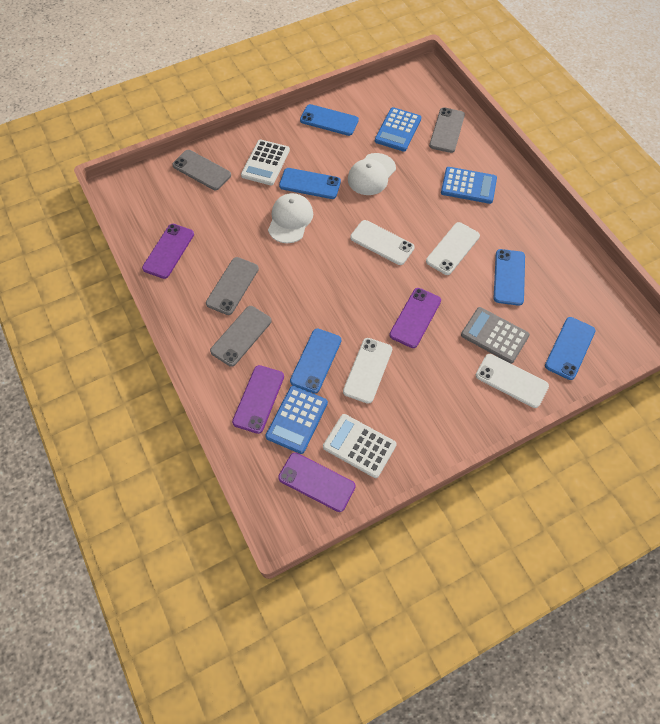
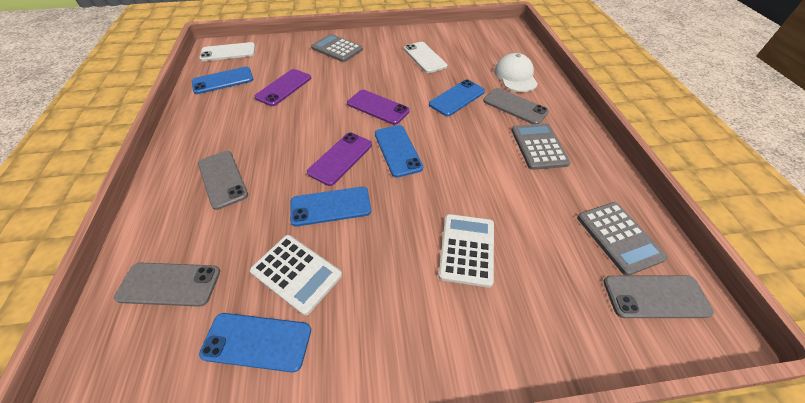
blue calculator: [265,386,328,454] [375,107,421,152] [441,167,497,204] = 3 -> none = 0
grey calculator: [461,307,530,364] = 1 -> [311,34,363,62] [511,123,571,170] [577,202,668,276] = 3
purple phone: [142,224,194,279] [232,365,284,434] [278,453,356,512] [389,288,441,348] = 4 -> [254,69,311,106] [307,133,372,186] [347,90,410,125] = 3
white cap: [268,193,313,243] [348,153,396,195] = 2 -> [494,53,538,92] = 1
white phone: [343,338,392,404] [350,220,415,265] [426,222,480,275] [476,354,549,408] = 4 -> [199,42,255,61] [404,42,447,73] = 2

